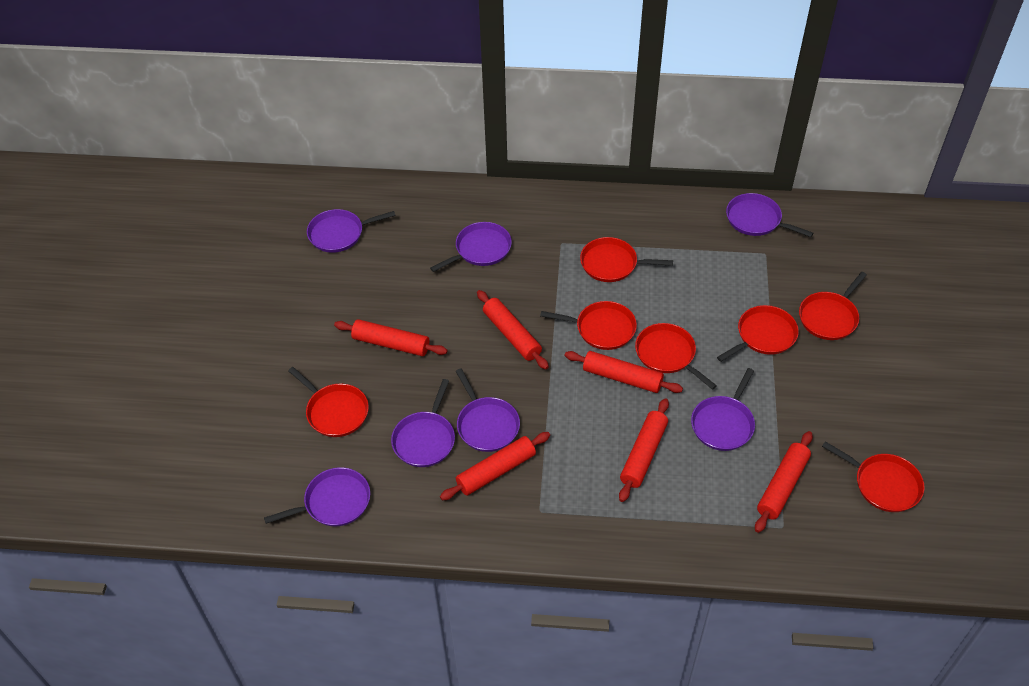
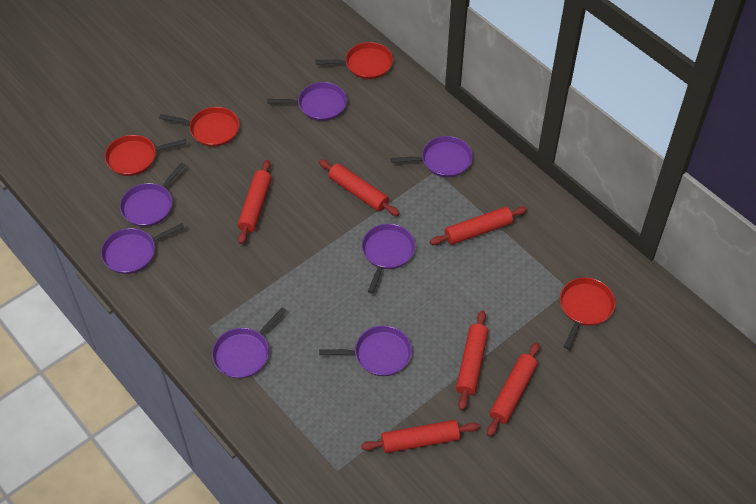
red pan: [288,367,369,437] [540,301,637,350] [580,237,673,282] [635,323,717,390] [717,305,799,362] [799,272,867,340] [822,441,924,512] = 7 -> [105,135,187,176] [159,107,239,147] [316,42,393,79] [560,277,615,350] = 4

